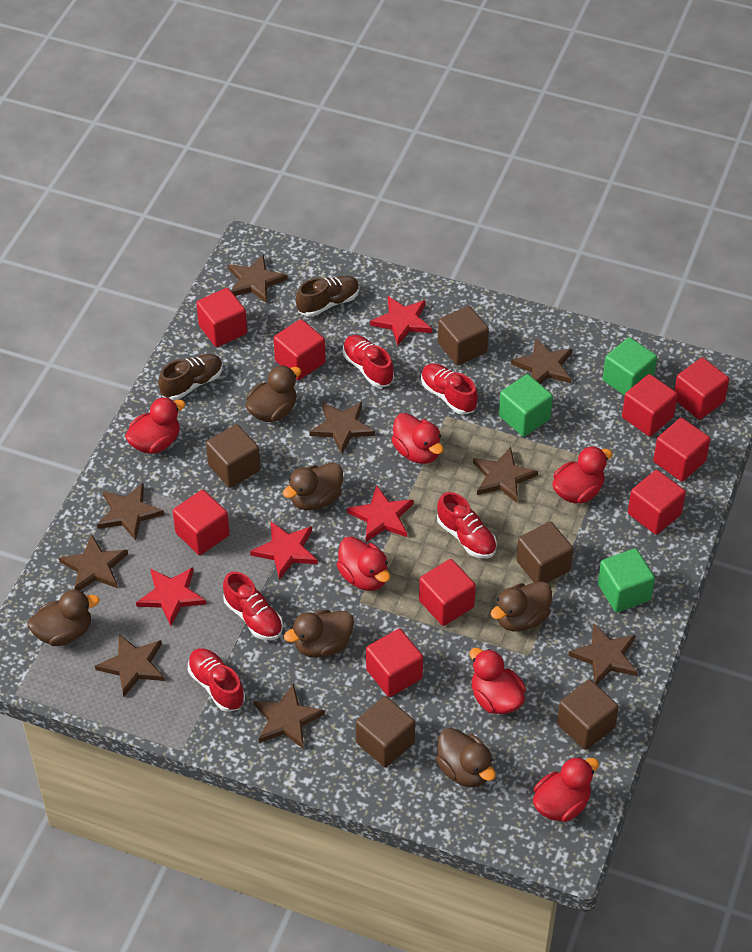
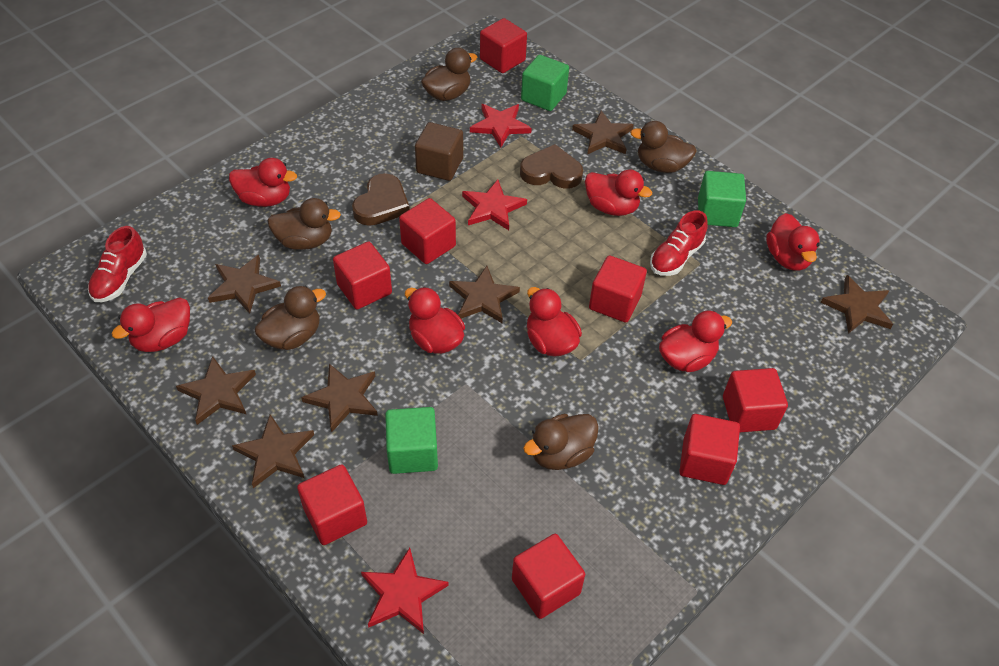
brown cube: [206,424,260,488] [356,696,415,767] [438,306,489,365] [516,522,573,583] [557,679,619,750] = 5 -> [415,122,463,181] = 1
brown duck: [28,590,100,646] [246,365,301,422] [283,462,343,510] [284,610,354,658] [436,728,496,787] [491,581,552,631] = 6 -> [254,286,326,350] [267,198,341,250] [421,48,477,101] [523,414,599,470] [630,121,697,173] = 5
brown heart: none = 0 -> [352,173,410,226] [520,144,583,189] = 2
brown shoe: [159,354,223,400] [296,276,360,317] = 2 -> none = 0
brown star: [59,534,128,591] [95,634,165,697] [97,483,164,541] [228,254,288,303] [253,683,325,749] [309,402,375,454] [473,447,538,503] [511,338,573,384] [568,623,637,685] = 9 -> [176,356,256,425] [208,255,281,314] [232,414,314,488] [301,364,378,433] [449,266,520,323] [572,111,634,154] [820,275,893,334] = 7
red cube: [173,490,230,555] [196,288,247,347] [274,319,326,380] [366,629,423,697] [419,559,476,626] [622,374,678,437] [628,470,686,535] [653,418,710,481] [674,358,729,420] = 9 -> [297,464,367,545] [333,241,392,309] [399,198,456,264] [480,18,527,73] [512,534,585,619] [589,255,647,323] [679,414,740,485] [723,368,788,432] = 8
red duck: [125,397,185,454] [337,536,390,591] [391,413,443,464] [470,648,526,714] [533,757,599,822] [552,446,613,503] = 6 -> [112,298,190,352] [229,158,297,207] [405,287,465,354] [527,287,582,357] [585,170,652,216] [659,311,732,372] [766,213,820,271] = 7
red shoe: [188,648,245,712] [223,571,283,640] [343,335,394,387] [421,364,478,415] [437,492,497,558] = 5 -> [88,226,147,302] [650,210,708,276] = 2
red star: [136,567,206,626] [250,522,318,580] [347,485,413,542] [370,296,432,346] = 4 -> [361,548,449,634] [462,180,527,230] [470,104,532,148] = 3

